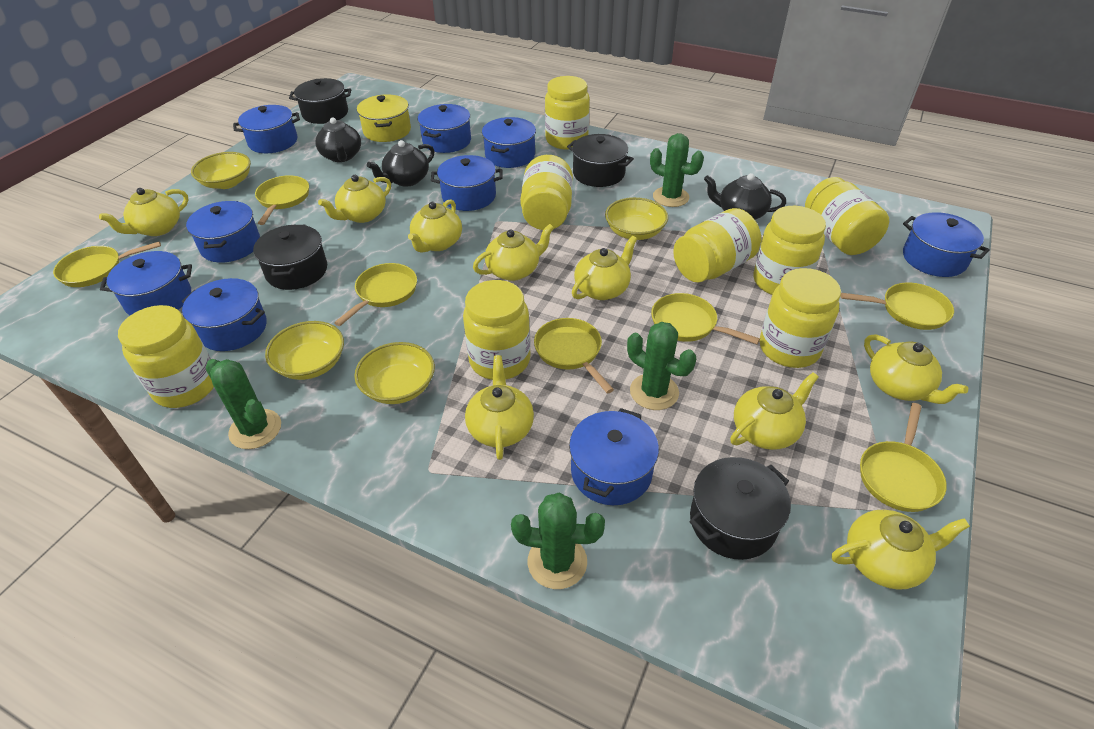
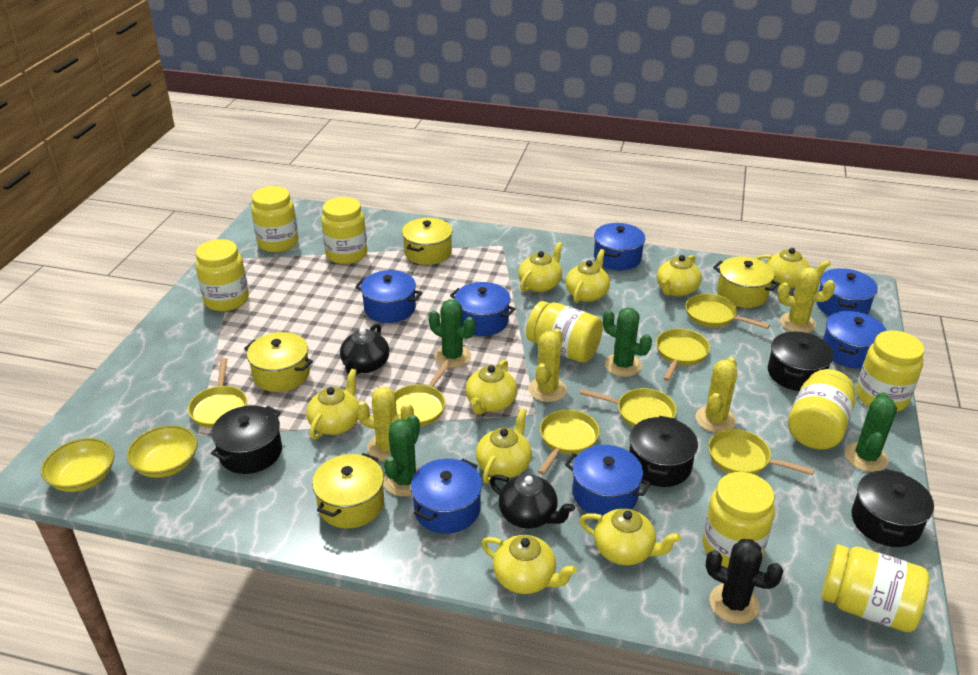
black cactus: none = 0 -> [706,539,783,624] = 1
black teapot: [315,118,361,162] [367,140,435,187] [704,173,786,220] = 3 -> [340,324,389,375] [490,474,575,528] = 2
blue pot: [100,251,192,315] [182,278,267,351] [186,201,260,263] [233,105,300,153] [418,104,471,153] [431,155,503,211] [482,117,536,168] [569,408,659,505] [903,212,990,277] = 9 -> [355,270,422,323] [411,458,482,534] [450,282,515,336] [565,445,651,516] [594,223,645,271] [817,268,878,316] [823,311,887,368] = 7
yellow bowl: [191,152,251,189] [265,321,344,380] [354,342,435,404] [605,197,668,240] = 4 -> [41,438,114,492] [127,425,198,478] = 2
yellow cactus: none = 0 -> [356,387,414,461] [528,329,567,402] [695,357,737,433] [778,267,835,333] = 4
yellow pot: [357,94,411,142] = 1 -> [244,332,313,392] [312,453,384,529] [402,218,453,265] [713,257,780,308] = 4

